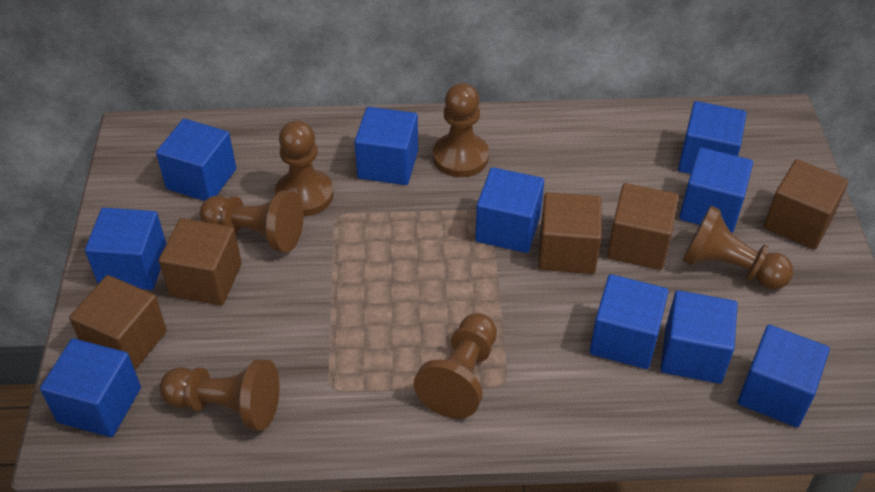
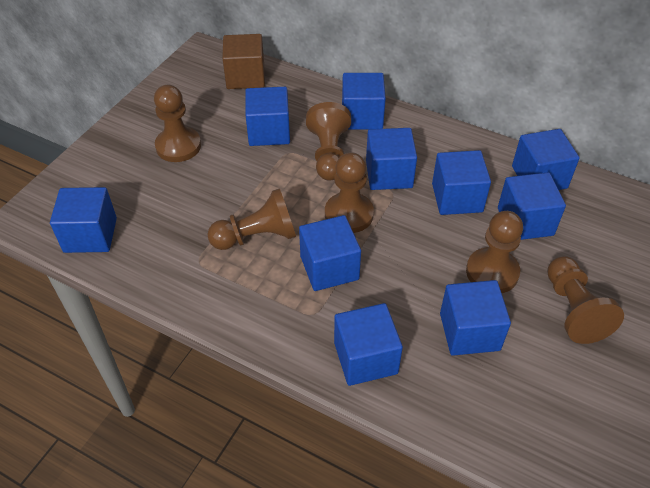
brown cube: [69,275,167,370] [159,218,242,306] [538,192,602,274] [607,183,679,270] [764,159,849,250] = 5 -> [222,34,265,89] = 1

